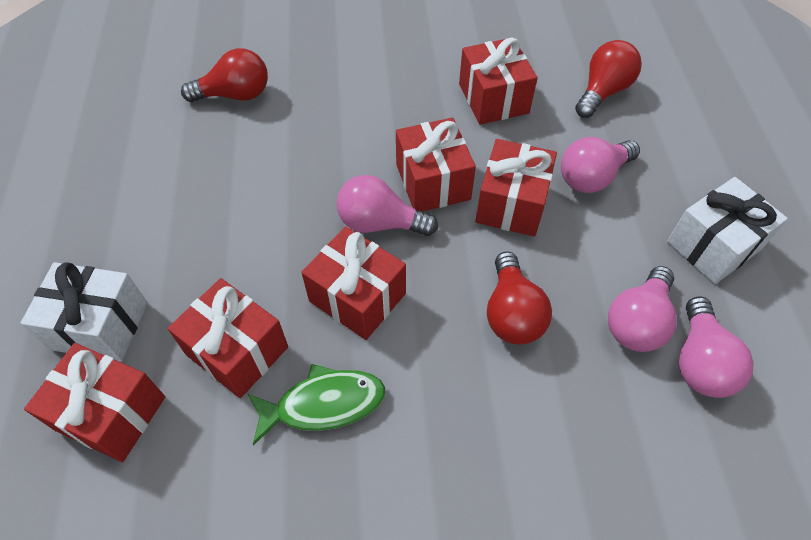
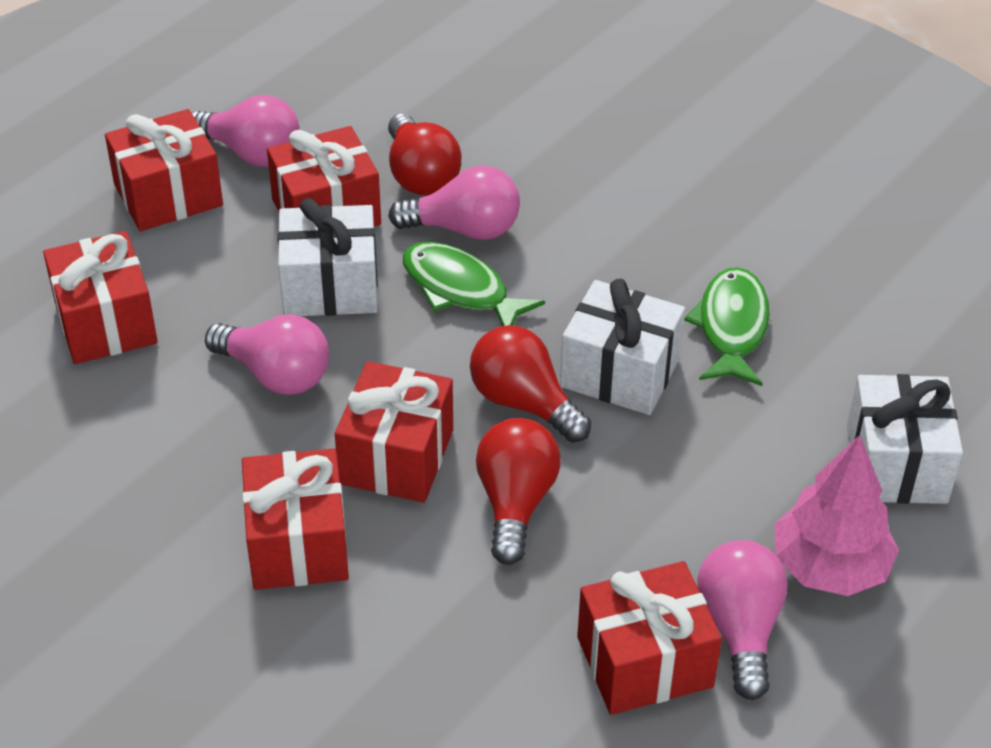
green fish: [247,364,385,445] = 1 -> [402,242,545,326] [684,267,770,386] = 2
pink tree: none = 0 -> [775,435,899,596] = 1
white gift: [20,262,148,362] [667,177,788,284] = 2 -> [278,198,378,316] [560,279,685,415] [847,374,963,504] = 3

